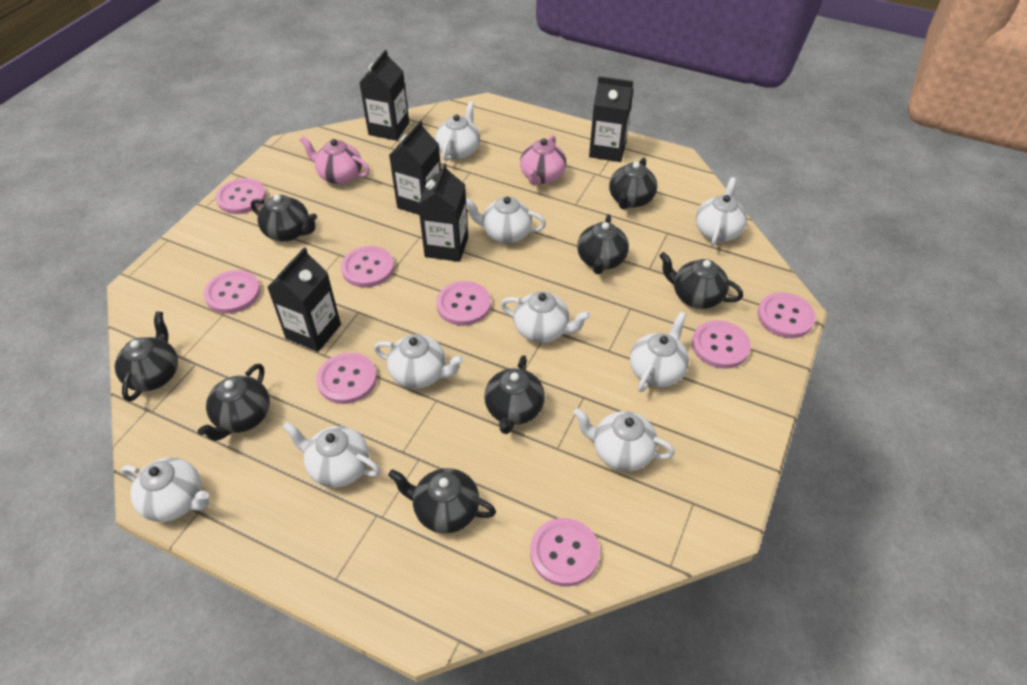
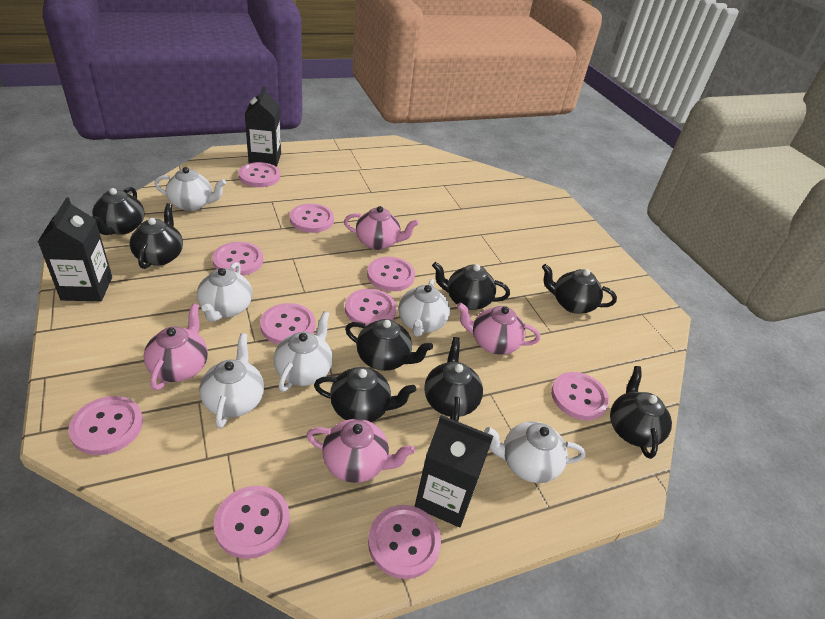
black carton: [267,247,341,352] [359,50,409,141] [389,121,441,215] [418,163,468,262] [589,76,633,162] = 5 -> [38,197,112,301] [245,86,281,167] [415,415,493,527] = 3
pink button: [204,270,260,314] [216,178,266,214] [316,353,377,404] [341,246,394,288] [436,281,491,326] [530,518,600,586] [692,320,751,369] [757,292,816,338] = 8 -> [68,396,143,455] [212,242,263,276] [214,486,290,559] [238,162,280,187] [260,303,315,345] [290,204,334,233] [345,289,397,327] [367,257,415,291] [368,505,441,579] [551,372,609,420] = 10
pink teapot: [300,136,370,185] [520,135,566,186] = 2 -> [144,304,208,390] [306,419,415,483] [344,206,419,250] [457,302,540,355] = 4
white teapot: [121,458,209,522] [282,422,380,488] [374,335,464,389] [435,101,480,161] [466,197,546,244] [501,291,590,343] [574,408,675,471] [630,312,689,392] [696,177,747,246] = 9 -> [155,167,226,211] [197,262,252,322] [199,333,264,428] [274,311,333,392] [398,279,450,337] [484,421,586,483] = 6

